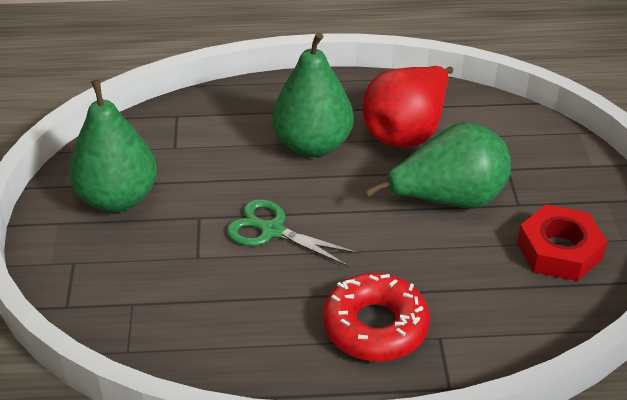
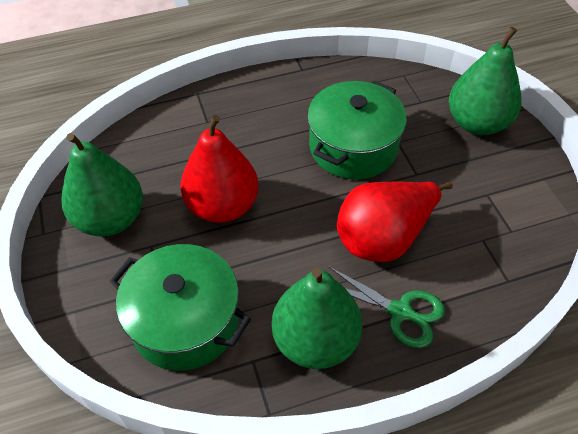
green pot: none = 0 -> [110,244,251,371] [307,81,407,179] = 2
red donut: [323,273,430,362] = 1 -> none = 0
red nut: [517,204,607,281] = 1 -> none = 0
red pear: [362,66,453,148] = 1 -> [180,115,259,223] [337,181,453,262] = 2

